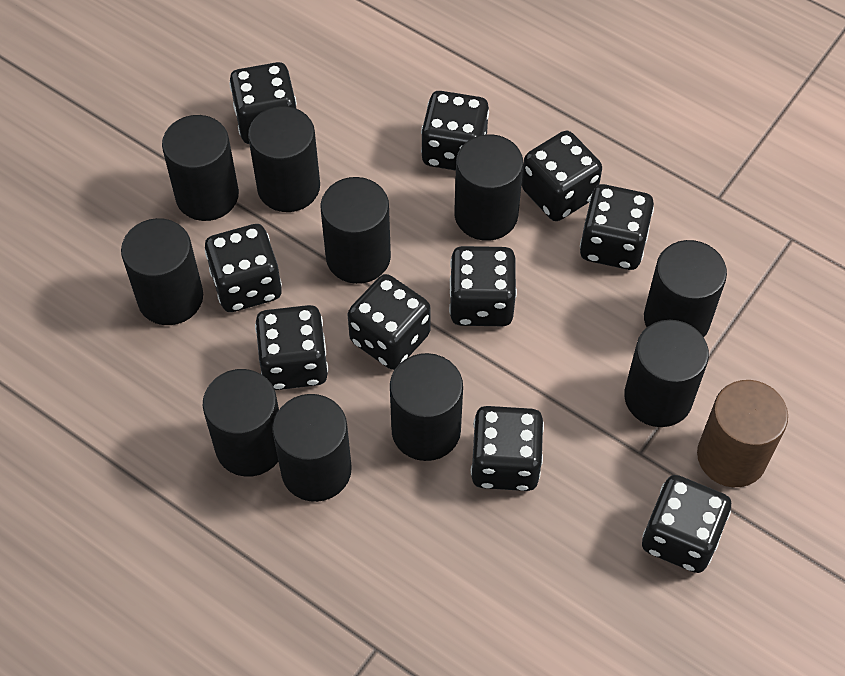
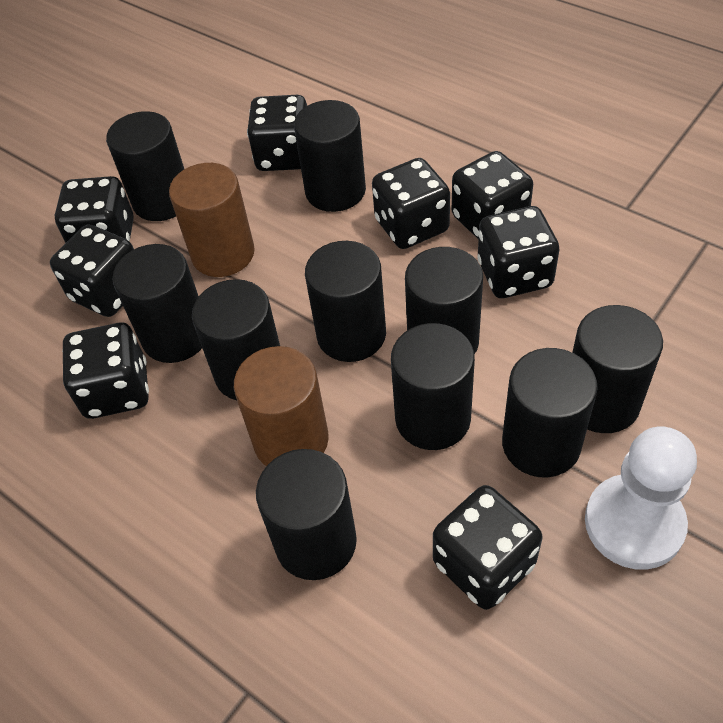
black dice: [205,224,282,312] [229,62,297,144] [255,305,328,390] [348,274,431,370] [421,91,489,170] [449,246,517,326] [471,406,544,491] [522,131,602,221] [580,184,654,270] [642,475,731,573] = 10 -> [50,224,134,317] [55,176,134,243] [62,323,149,419] [247,95,307,171] [372,158,450,249] [433,485,542,610] [452,151,533,239] [477,206,560,298] = 8
brown cylinder: [697,380,788,487] = 1 -> [169,163,255,277] [234,346,329,466] = 2
white pawn: none = 0 -> [585,427,697,570] = 1

